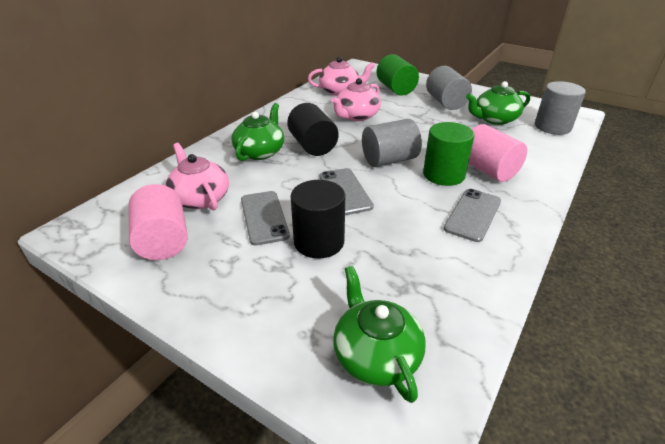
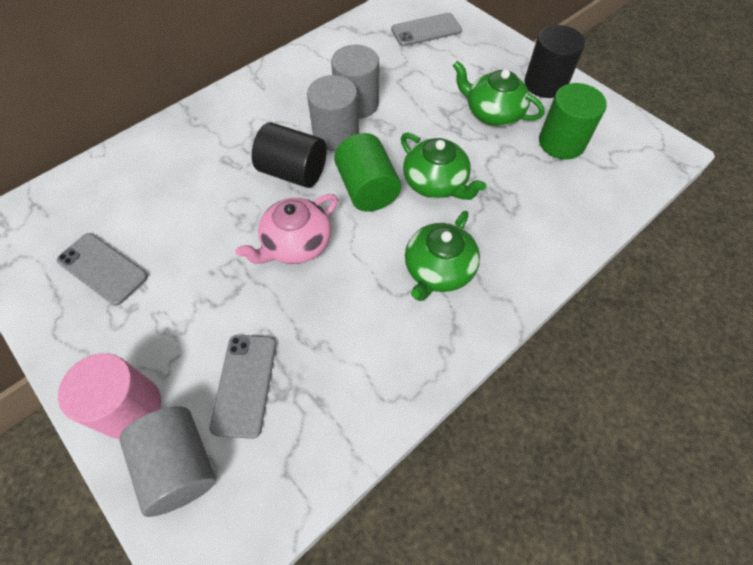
pink cylinder: [128,184,188,260] [468,124,527,182] = 2 -> [58,353,161,439] = 1
pink teapot: [166,143,229,211] [308,57,375,96] [331,78,381,121] = 3 -> [235,194,338,264] = 1

